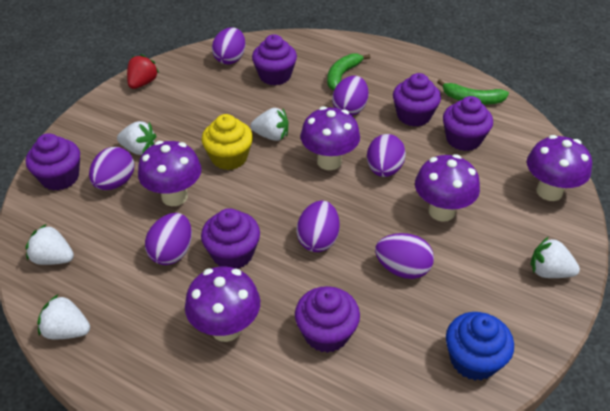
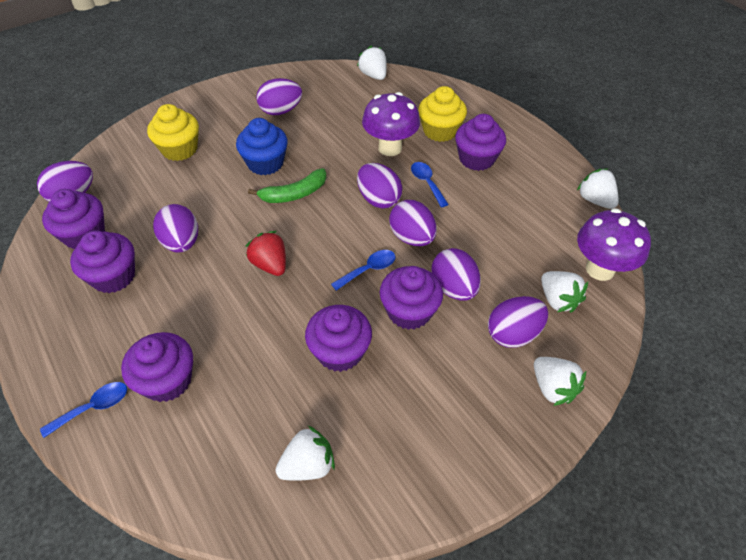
blue spoon: none = 0 -> [40,382,127,438] [331,250,395,291] [411,162,449,207] = 3
green banana: [327,53,371,90] [437,79,509,105] = 2 -> [248,168,326,203] = 1
purple mushroom: [138,141,202,206] [185,267,260,342] [300,106,360,170] [415,154,480,222] [527,135,592,201] = 5 -> [362,92,420,156] [577,208,651,281] = 2
yellow cupcake: [202,114,253,170] = 1 -> [147,104,199,161] [418,86,467,142] = 2

